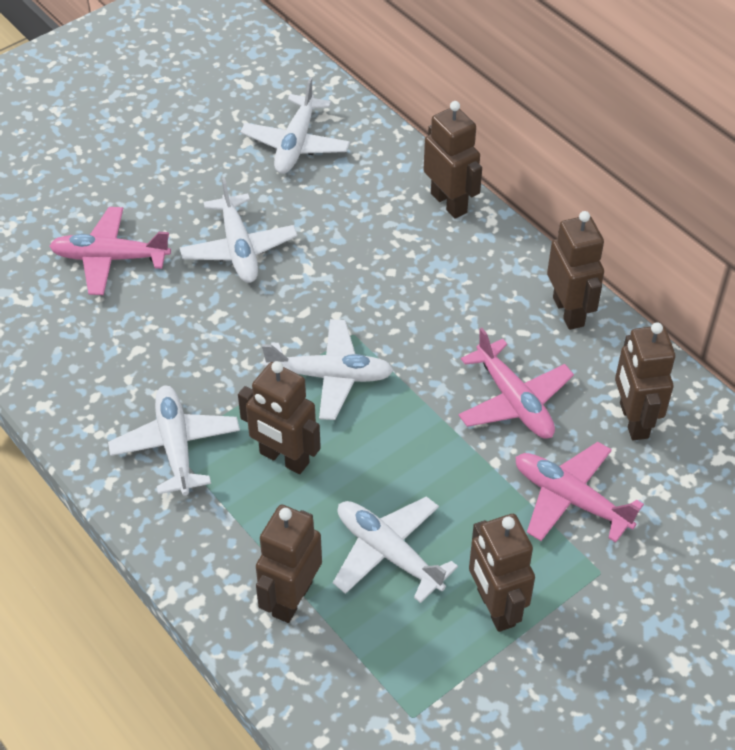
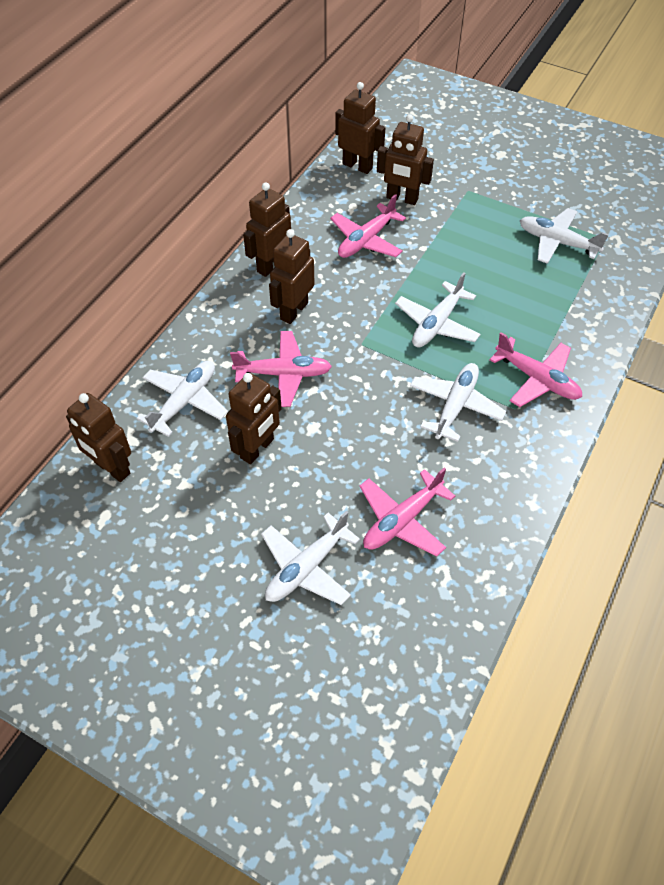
pink plane: [50,207,171,295] [458,328,574,439] [516,442,644,542] = 3 -> [230,331,332,407] [330,194,406,258] [359,467,455,557] [490,332,582,407] = 4

